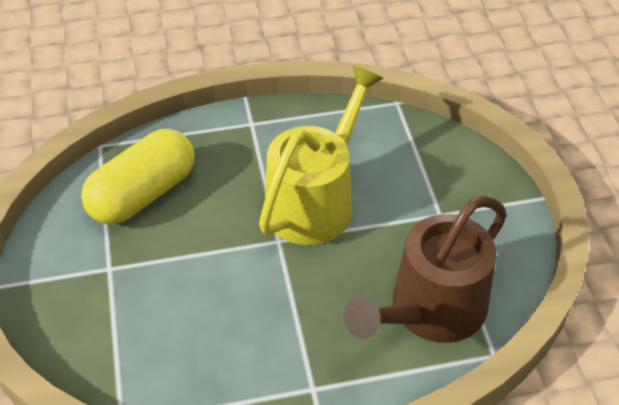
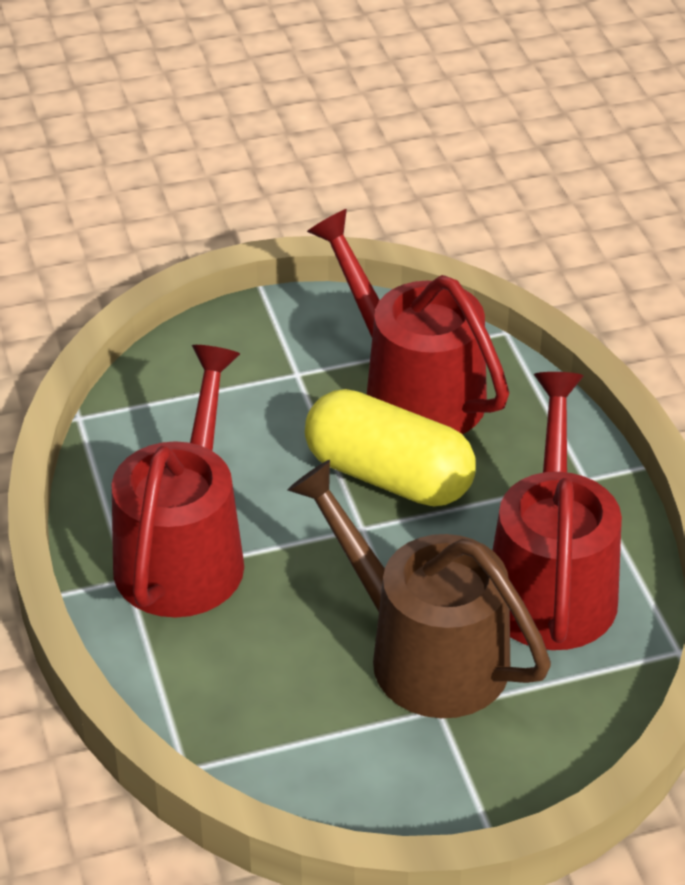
red watering can: none = 0 -> [112,345,244,618] [307,209,509,434] [492,372,622,650] = 3
yellow watering can: [259,65,383,245] = 1 -> none = 0

